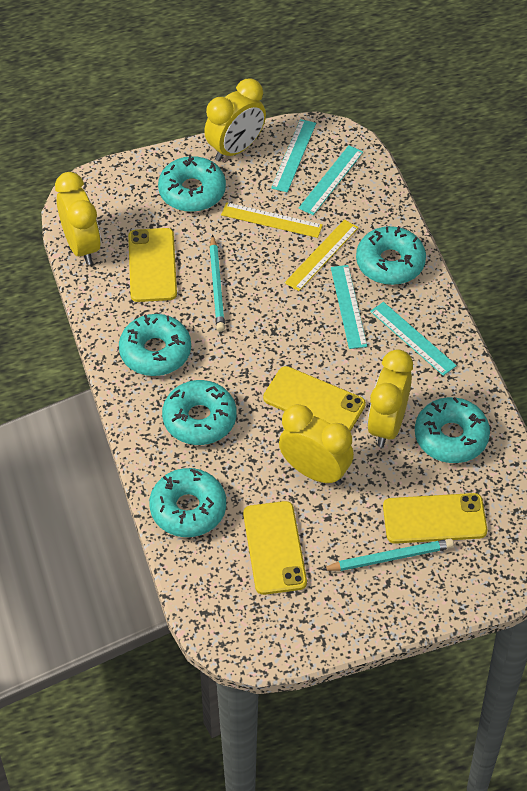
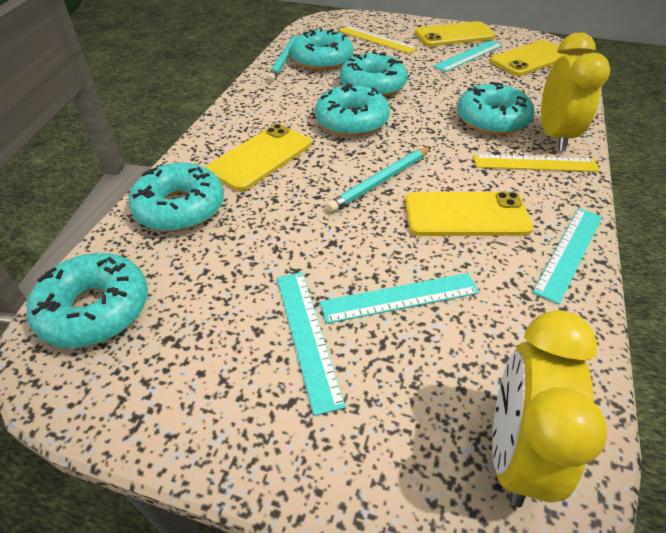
yellow clock: [55,172,101,265] [204,78,266,162] [279,404,354,486] [367,350,413,447] = 4 -> [492,310,607,507] [541,32,610,151] = 2

